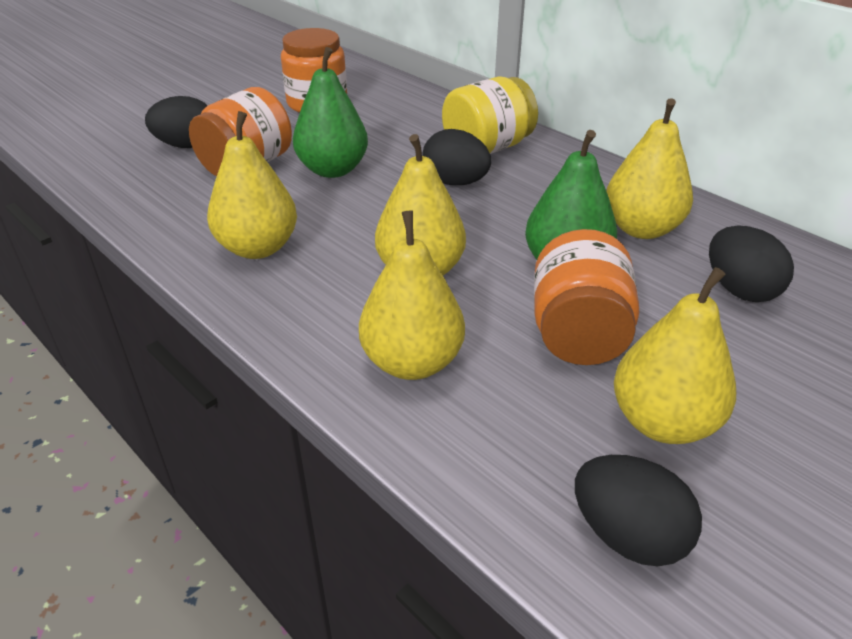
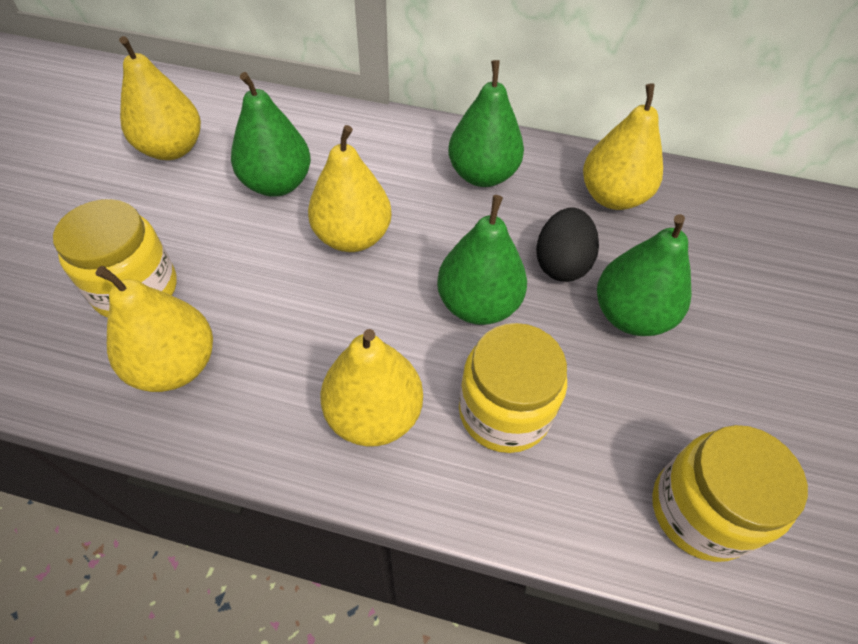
black egg: [145,96,208,148] [422,129,491,185] [575,455,702,566] [709,225,794,302] = 4 -> [536,207,599,282] = 1
green pear: [293,47,368,178] [525,130,617,260] = 2 -> [231,72,311,197] [437,195,527,325] [448,60,524,187] [597,214,691,336] = 4
orange jar: [189,87,292,176] [281,28,347,113] [534,229,639,365] = 3 -> none = 0
yellow jar: [442,77,538,154] = 1 -> [53,199,177,318] [459,323,567,453] [652,425,808,562] = 3

